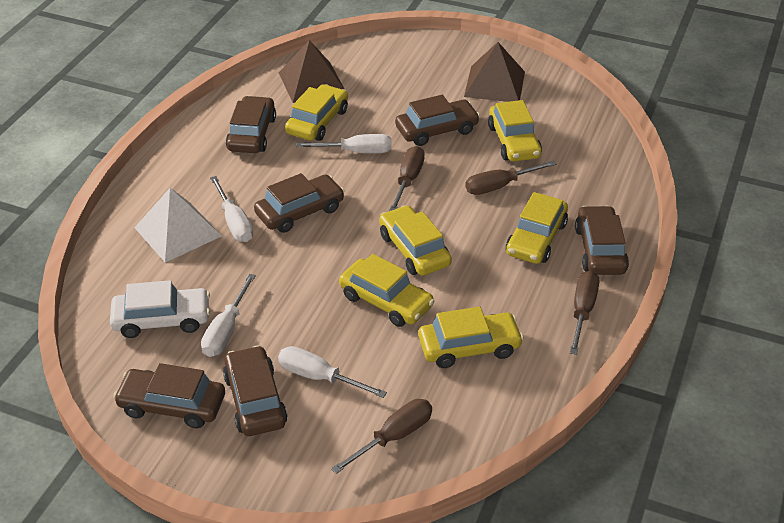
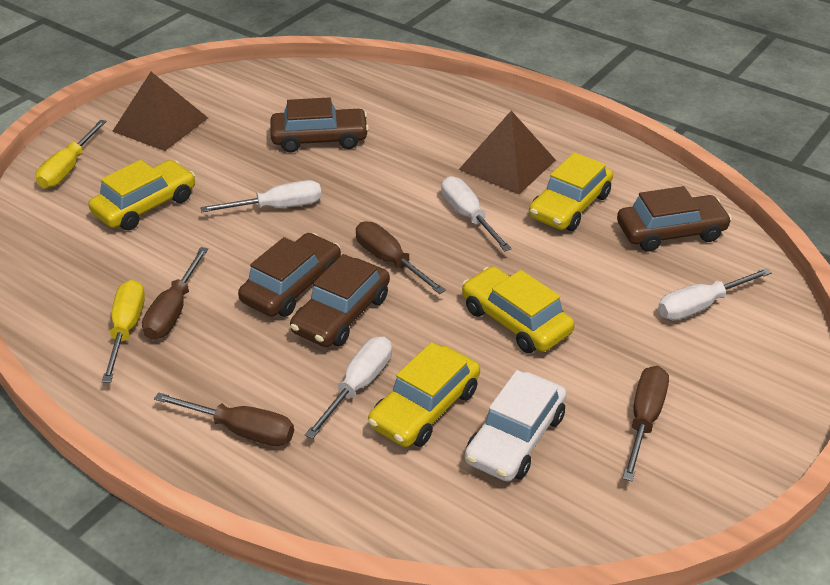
brown car: [113,363,225,428] [223,345,288,436] [226,96,276,153] [254,173,345,233] [395,95,480,146] [575,206,629,275] = 6 -> [238,233,341,317] [270,97,369,153] [290,254,390,347] [617,186,732,251] = 4
white pyramid: [134,188,221,263] = 1 -> none = 0
yellow car: [285,84,348,141] [339,254,434,327] [379,205,452,276] [419,307,524,368] [488,100,542,162] [506,192,568,264] = 6 -> [88,160,195,230] [368,342,480,447] [462,266,575,353] [529,152,613,231] = 4
yellow screwdriver: none = 0 -> [36,120,106,189] [102,280,145,383] = 2

